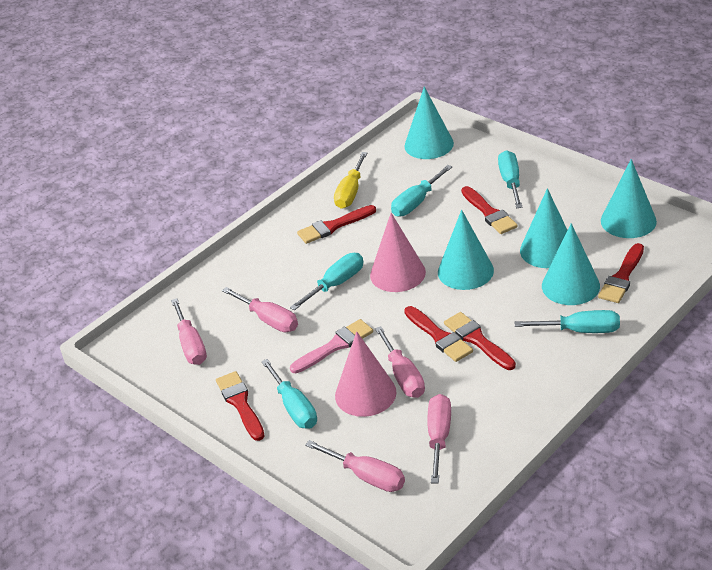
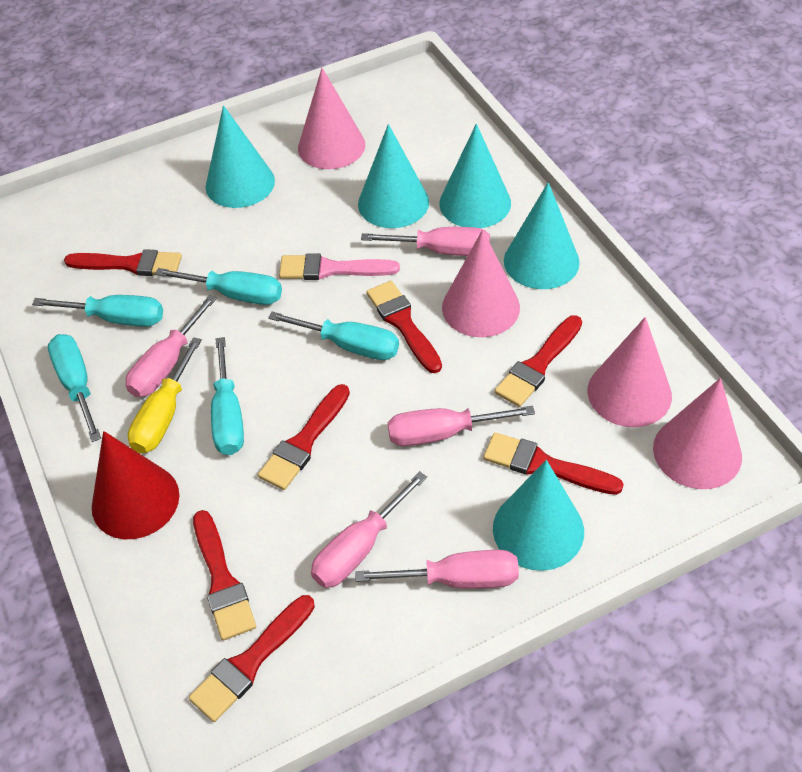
pink cone: [335,331,397,417] [370,213,426,292] = 2 -> [298,68,365,169] [442,230,520,337] [587,317,672,427] [653,378,742,489] = 4
red brush: [216,371,265,441] [297,205,376,244] [404,306,473,362] [444,312,516,370] [461,186,518,234] [598,243,644,303] = 6 -> [64,249,182,276] [189,595,315,722] [193,510,256,640] [258,384,350,490] [367,281,442,373] [483,432,624,495] [494,315,582,407] = 7
red cone: none = 0 -> [92,431,179,539] = 1

